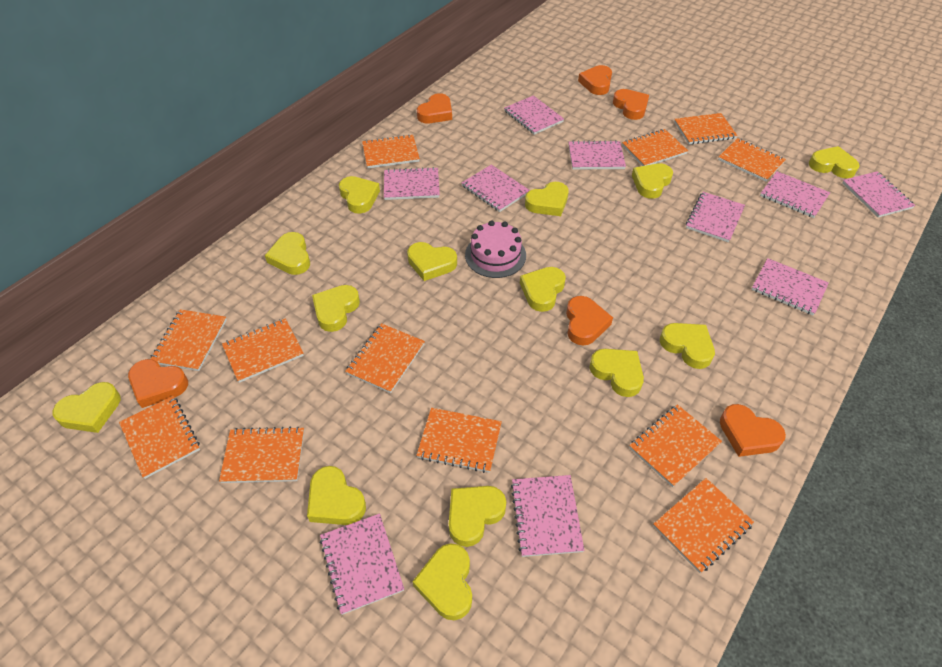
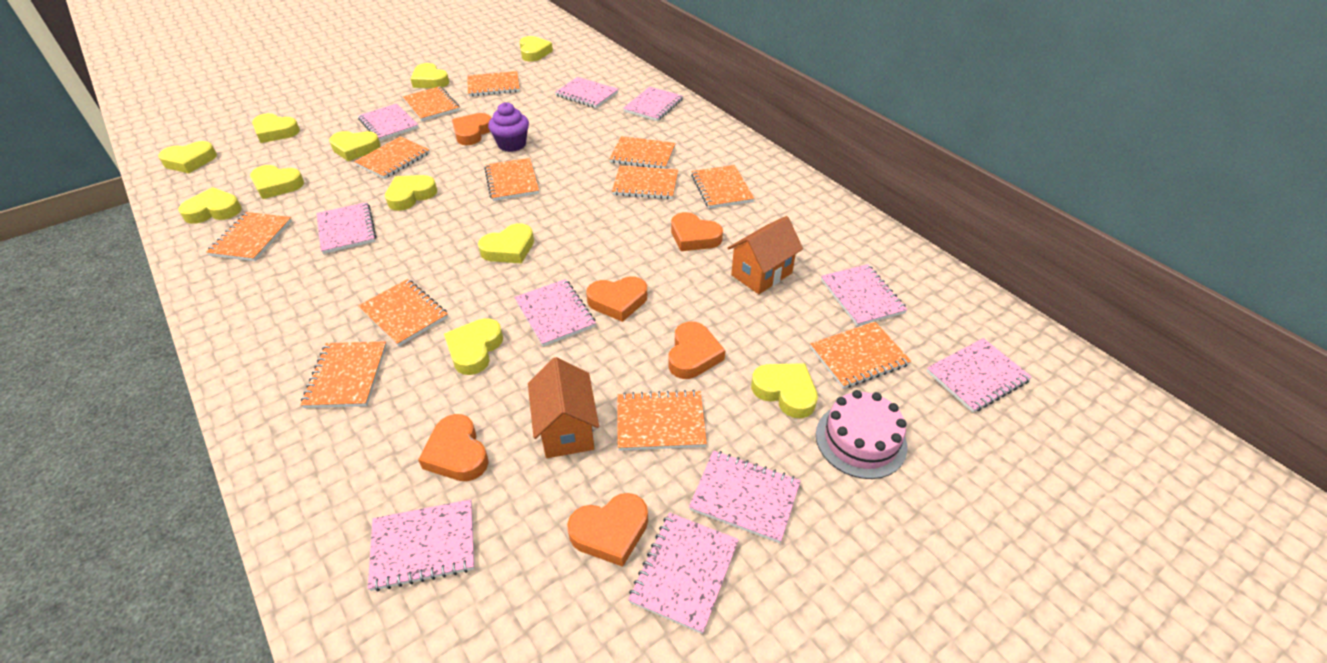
orange house: none = 0 -> [528,357,599,458] [728,216,803,294] = 2
purple cupcake: none = 0 -> [488,102,529,152] = 1
yellow heart: [52,382,121,433] [265,232,310,275] [307,466,366,525] [312,285,360,332] [339,176,380,214] [407,242,457,281] [412,543,472,620] [449,486,506,547] [520,267,566,312] [525,182,569,216] [589,349,644,397] [632,163,673,199] [660,323,715,369] [809,146,860,178] = 14 -> [158,141,217,173] [178,187,242,224] [250,165,304,199] [252,113,300,143] [329,131,381,161] [385,175,437,211] [411,63,449,88] [444,318,503,375] [478,223,534,263] [519,36,553,61] [751,363,818,418] = 11

